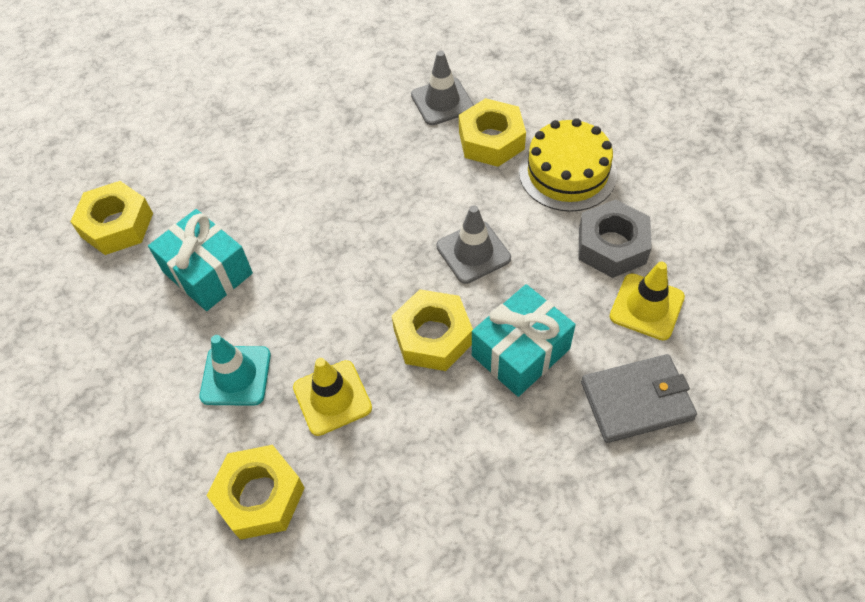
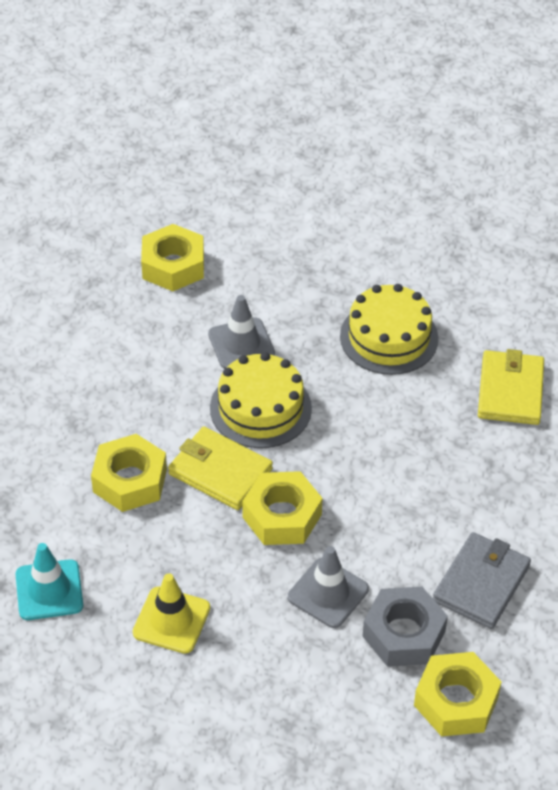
turquoise gift: [148,209,253,311] [472,284,576,397] = 2 -> none = 0
yellow cake: [519,118,617,212] = 1 -> [210,352,312,448] [340,284,438,375] = 2
yellow traffic cone: [293,358,372,436] [609,261,685,340] = 2 -> [132,573,210,654] = 1
yellow wallet: none = 0 -> [168,426,273,510] [478,349,544,425] = 2

